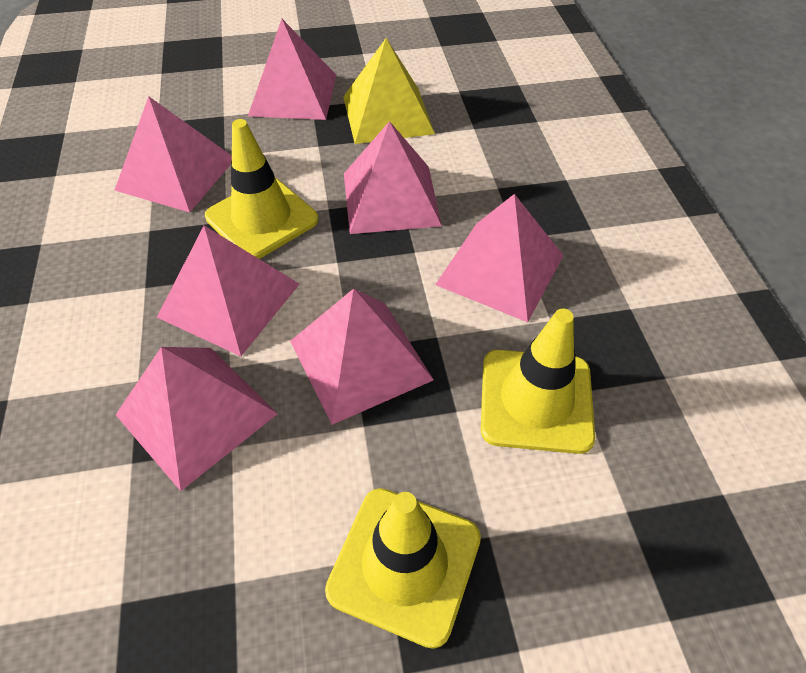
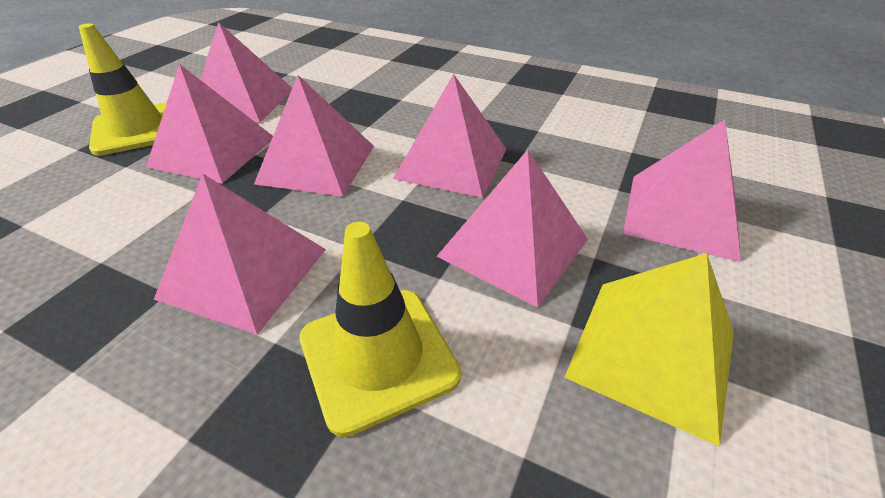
yellow traffic cone: [205,119,319,259] [325,488,481,649] [481,309,596,454] = 3 -> [79,23,166,156] [299,222,461,437] = 2

